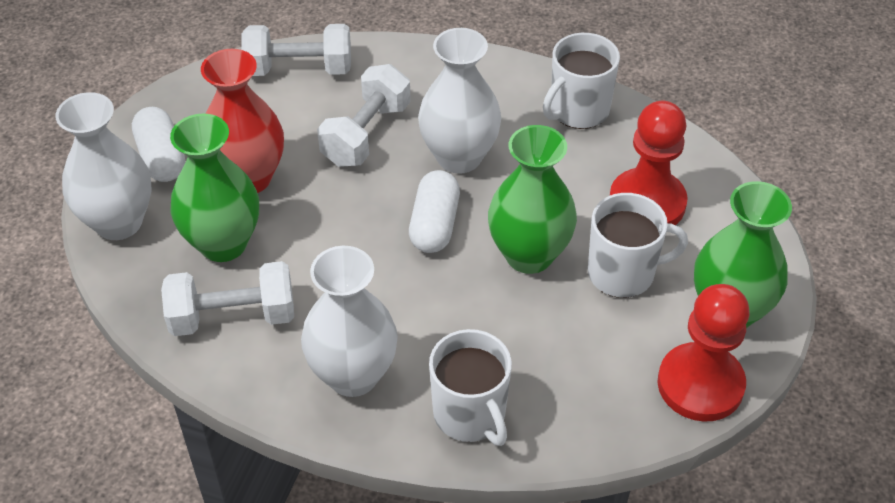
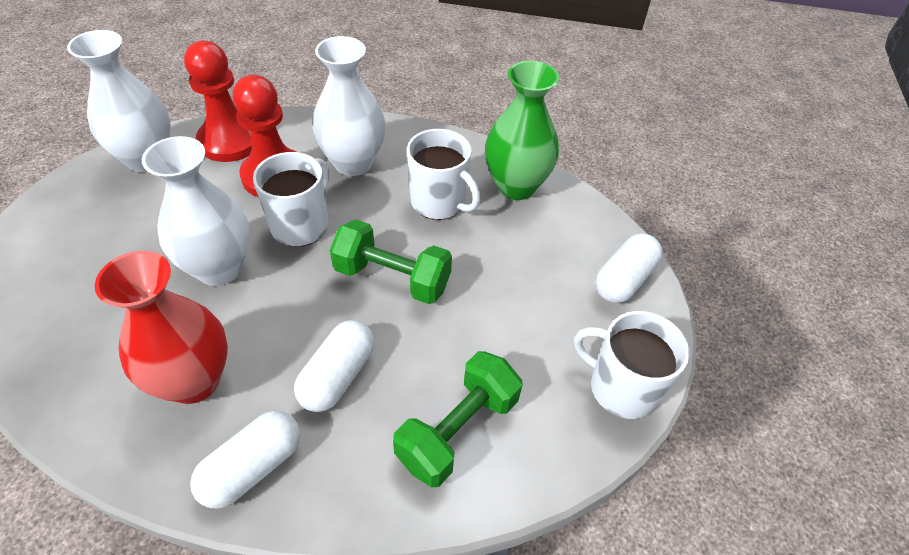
green dumbbell: none = 0 -> [330,219,452,304] [393,351,522,487] = 2
green vase: [170,113,259,262] [488,125,577,274] [694,181,792,328] = 3 -> [485,61,559,200] = 1
white capsule: [132,107,185,182] [409,170,460,253] = 2 -> [190,410,300,509] [294,320,374,412] [595,233,663,303] = 3
white dumbbell: [161,261,294,336] [242,24,351,76] [317,64,411,167] = 3 -> none = 0

